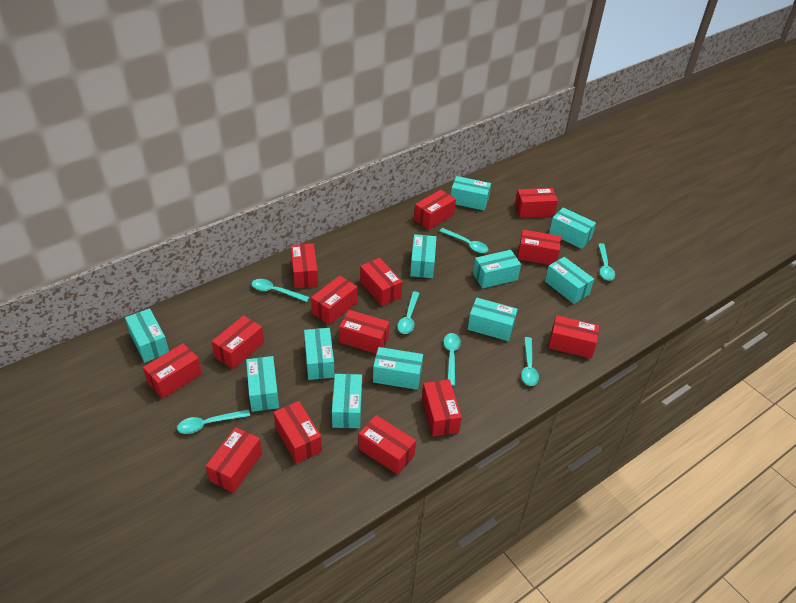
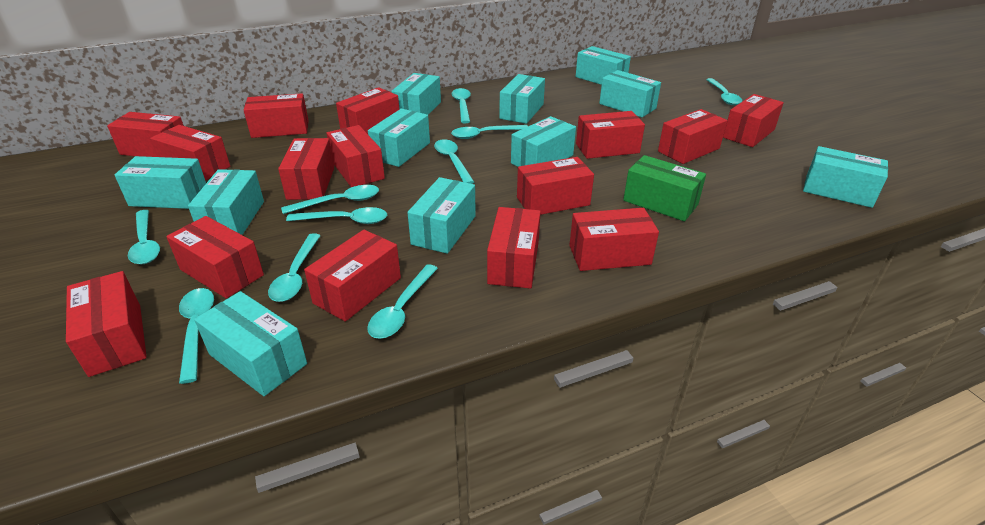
green box: none = 0 -> [623,155,706,221] = 1
red box: [143,343,202,399] [206,427,262,493] [211,315,264,369] [273,401,322,464] [291,243,318,288] [311,275,357,325] [339,310,390,354] [358,415,416,475] [360,258,402,306] [414,189,456,230] [422,379,462,437] [515,188,558,218] [517,230,561,265] [548,315,599,358] = 14 -> [66,271,147,377] [107,112,184,157] [150,125,230,181] [166,216,264,299] [244,93,309,138] [278,138,334,200] [304,230,401,322] [326,125,385,187] [336,87,399,134] [487,207,541,289] [517,157,594,215] [569,208,659,271] [576,111,645,159] [658,109,727,164] [723,94,784,147] = 15
turquoise spoon: [177,409,250,434] [252,279,309,302] [397,291,420,334] [439,228,488,253] [443,333,461,386] [521,337,539,386] [598,243,615,281] = 7 -> [128,210,160,264] [179,288,214,384] [268,233,321,302] [281,185,379,214] [286,207,387,224] [367,264,438,339] [434,139,474,184] [451,125,528,139] [452,88,471,123] [706,78,742,105] = 10

